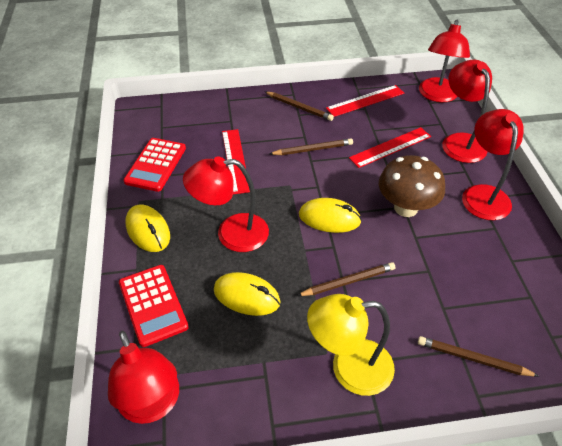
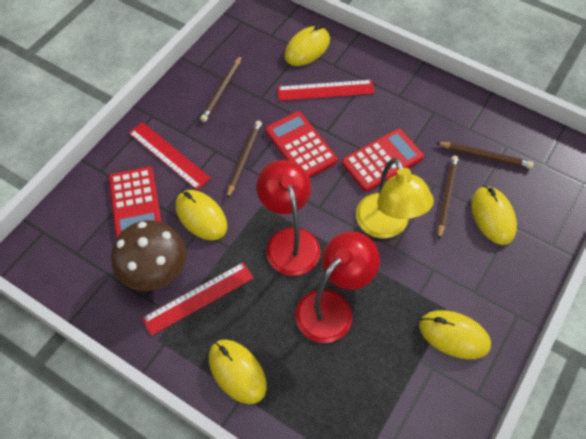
red calculator: [119,265,189,347] [124,138,186,192] = 2 -> [109,167,162,237] [265,111,338,178] [342,129,424,192] = 3
red lamp: [108,331,179,424] [183,156,269,252] [419,20,470,102] [442,60,492,163] [462,109,524,220] = 5 -> [257,160,320,276] [295,231,380,343] = 2
yellow mouse: [126,205,170,252] [214,272,281,316] [299,198,362,233] = 3 -> [176,190,227,240] [209,340,267,404] [284,25,330,66] [419,310,491,359] [471,186,517,245] = 5

